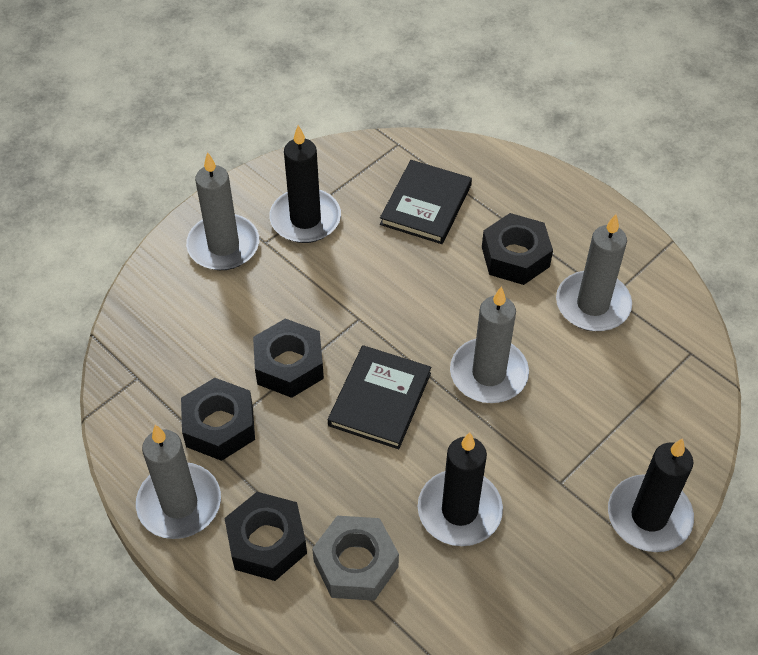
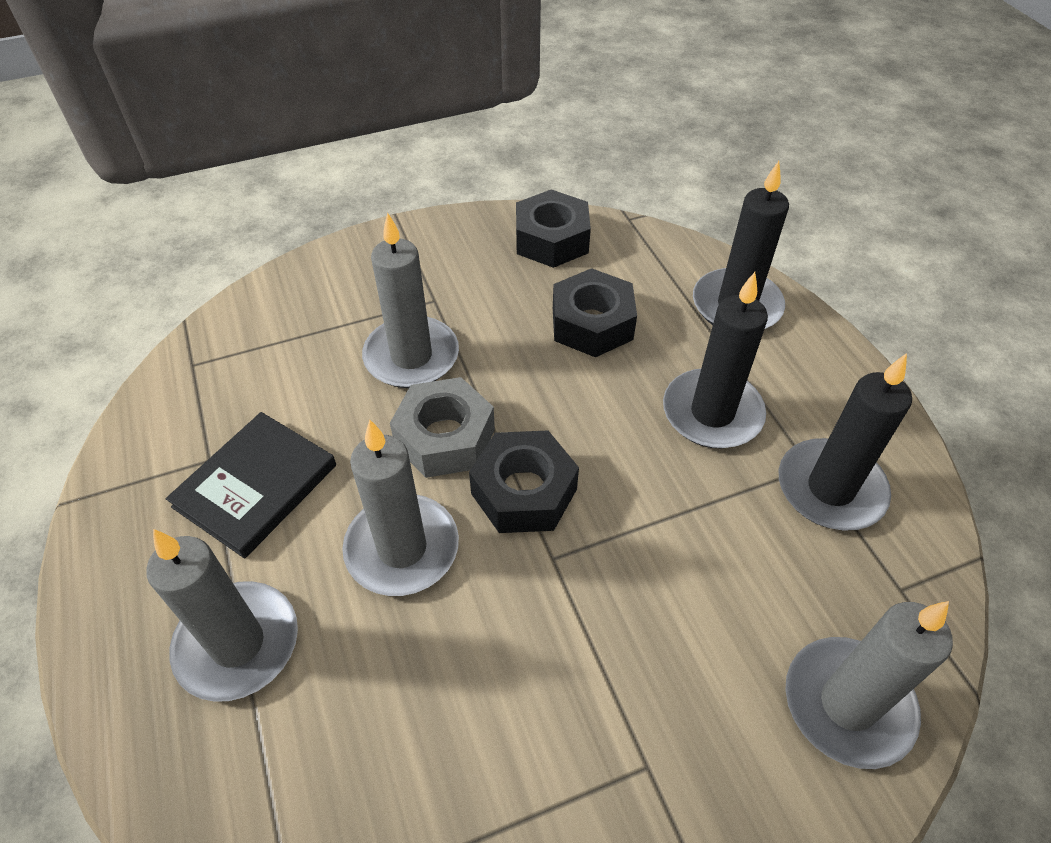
black book: [328,345,431,449] [380,160,472,244] = 2 -> [166,412,336,558] = 1
black nut: [181,378,255,461] [224,492,307,581] [253,318,324,398] [482,213,553,285] = 4 -> [469,431,579,533] [516,189,591,268] [553,268,637,357] = 3

